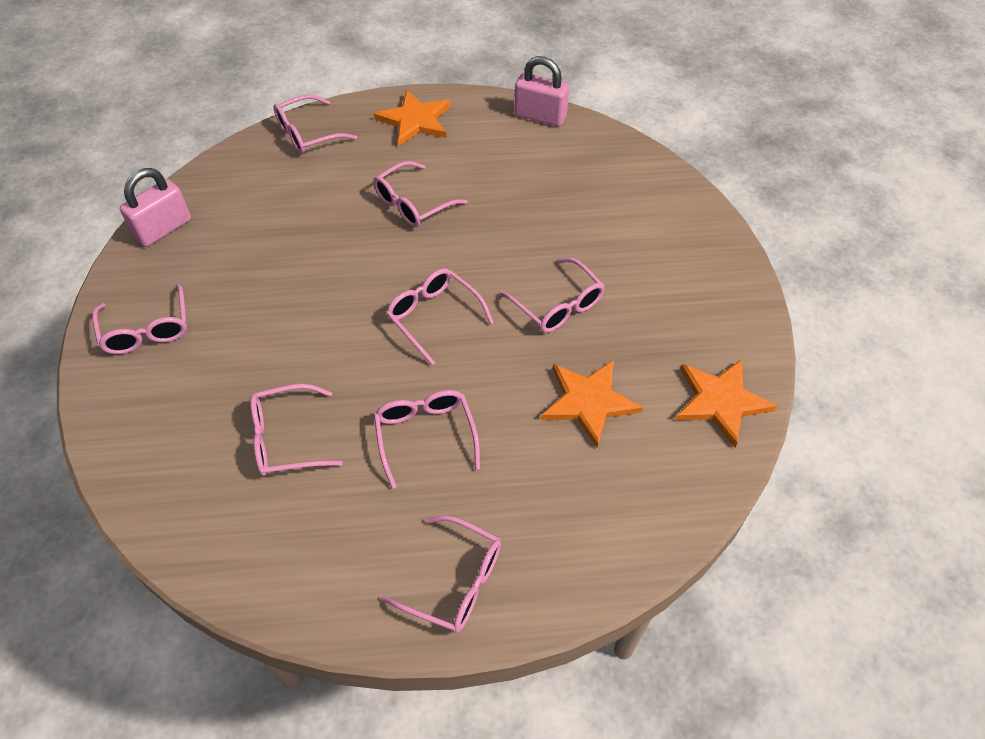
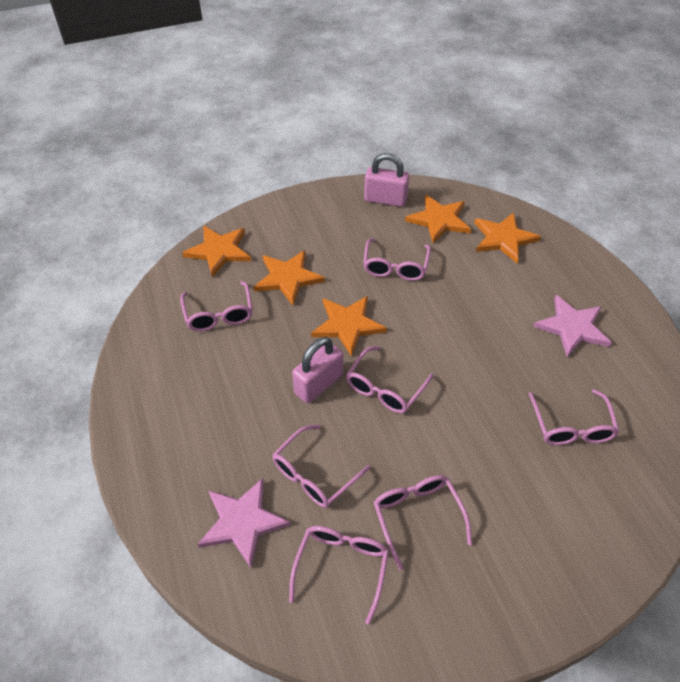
orange star: [374,90,451,147] [541,360,643,448] [675,359,777,447] = 3 -> [182,226,251,277] [254,250,325,305] [311,296,387,357] [405,194,471,243] [474,212,541,263] = 5
pink glasses: [92,284,187,354] [250,384,343,476] [273,95,357,154] [373,161,467,227] [374,390,480,489] [381,516,501,633] [386,268,494,365] [500,258,605,333] = 8 -> [180,281,253,332] [272,425,370,508] [289,526,389,625] [346,346,433,413] [363,238,431,281] [374,475,472,570] [529,389,619,445] = 7
pink star: none = 0 -> [198,478,291,568] [533,295,612,357] = 2

